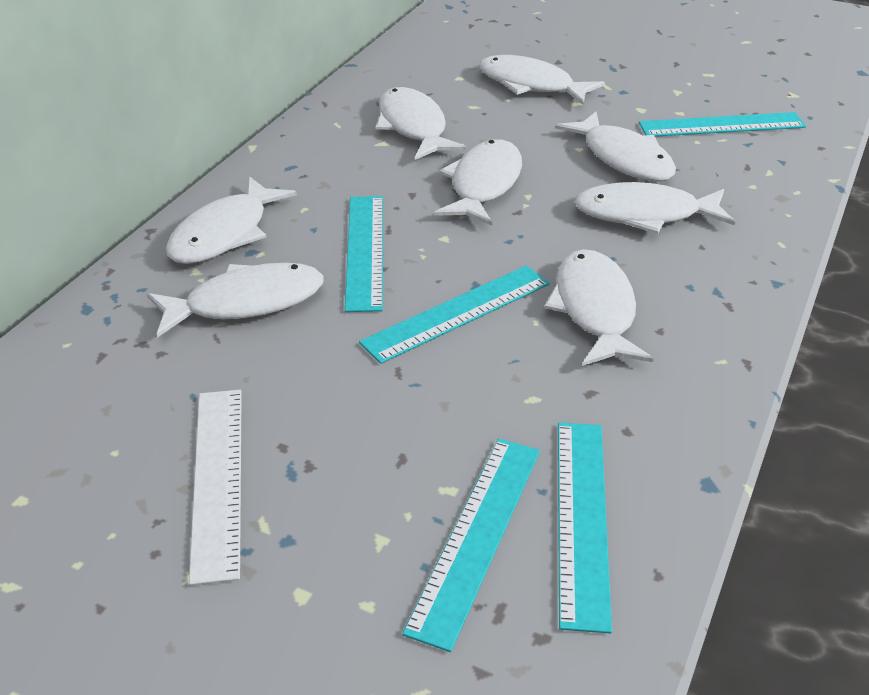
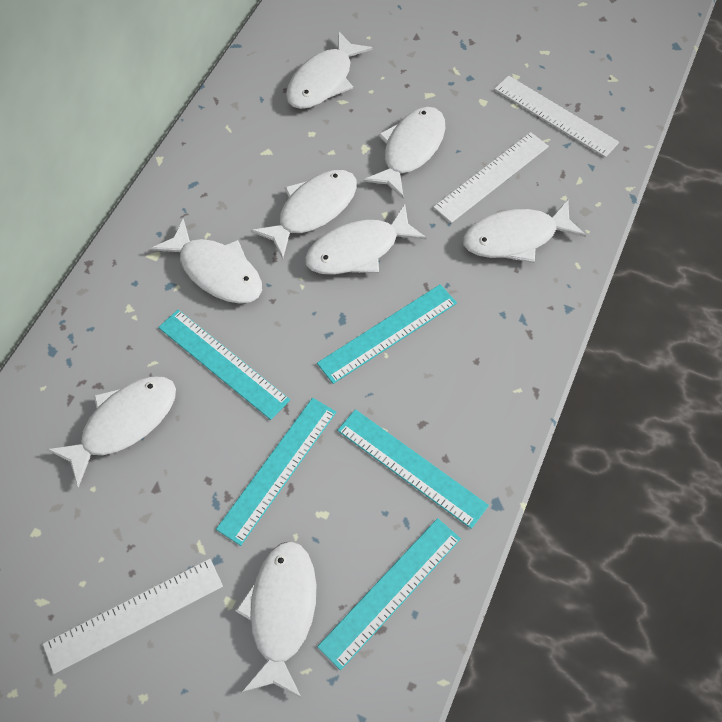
white ruler: [189,390,242,585] = 1 -> [43,559,223,674] [433,132,549,223] [494,75,619,157] = 3

